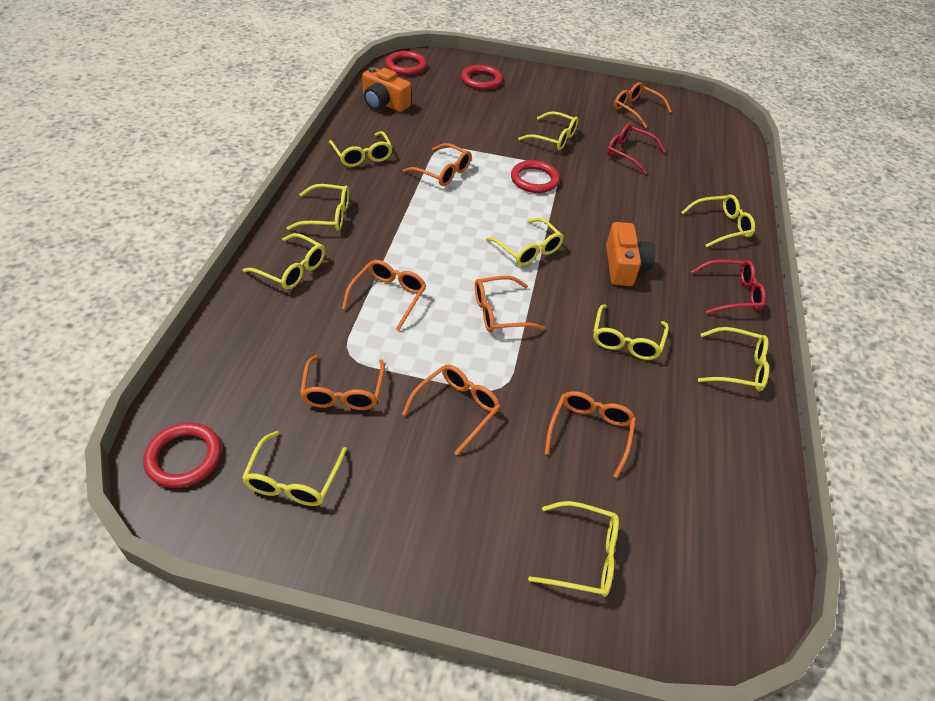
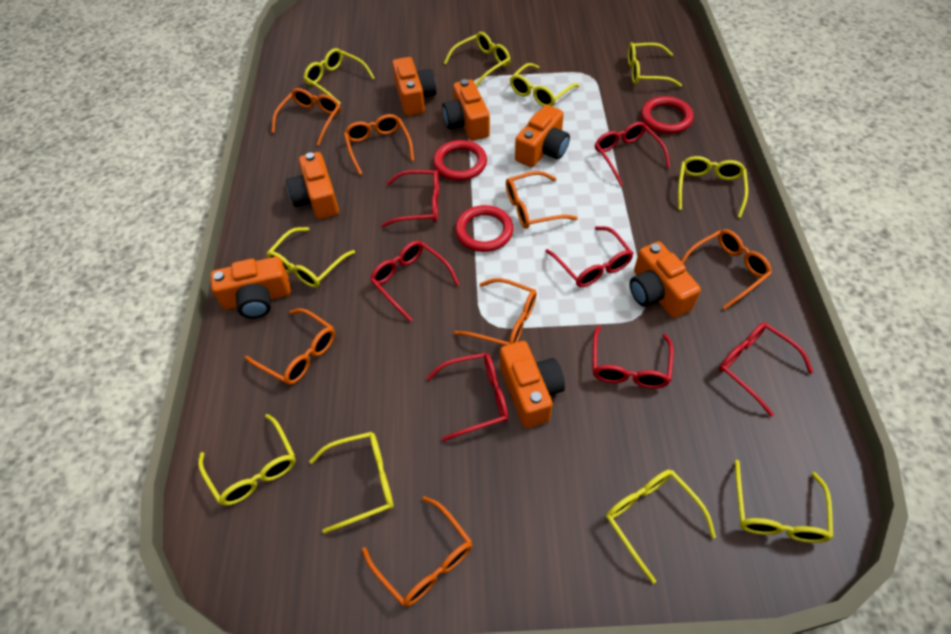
orange camera: [362,67,411,112] [606,222,655,286] = 2 -> [210,257,291,318] [286,152,339,219] [392,57,436,116] [442,79,490,141] [500,341,565,428] [515,105,570,167] [630,241,701,318] = 7
red glasses: [607,123,666,175] [691,260,766,314] = 2 -> [370,241,460,322] [382,170,439,227] [426,353,508,441] [545,226,633,287] [592,325,674,389] [595,122,670,186] [719,322,814,417] = 7
red ring: [143,422,221,488] [385,51,427,75] [461,65,503,90] [511,160,560,193] = 4 -> [433,140,487,181] [455,205,514,252] [641,96,694,134] = 3

